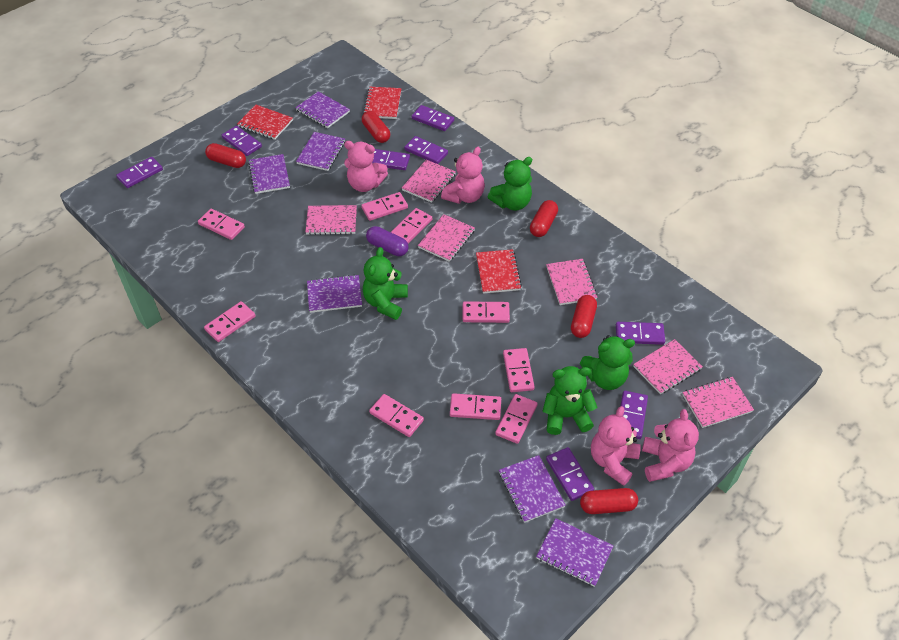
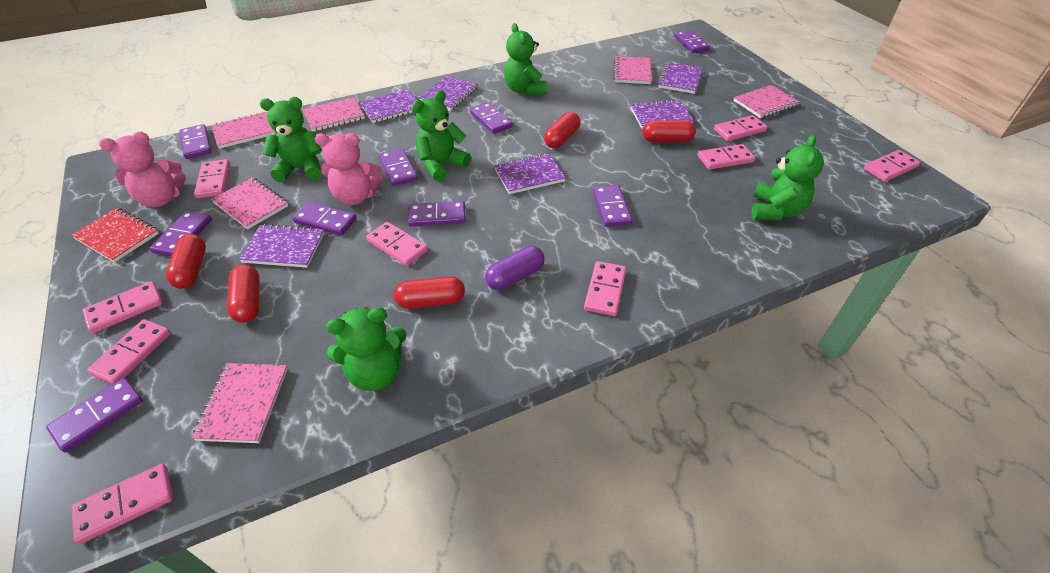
green teddy bear: [363,247,408,320] [488,157,532,211] [542,366,597,435] [580,335,635,390] = 4 -> [260,97,322,182] [326,307,407,391] [412,90,471,181] [504,23,547,96] [752,135,824,221] = 5
pink teddy bear: [344,141,388,192] [441,147,485,204] [591,406,641,486] [642,409,699,482] = 4 -> [99,132,186,207] [315,133,383,205] = 2
purple domino: [116,157,163,188] [222,126,262,156] [372,149,410,170] [404,136,448,164] [412,105,454,131] [546,447,594,501] [616,322,665,345] [620,391,648,439] = 8 -> [46,378,143,452] [149,211,212,256] [179,124,211,159] [292,202,357,236] [379,148,418,186] [408,201,466,227] [470,102,513,134] [593,185,632,227] [674,30,710,53] = 9
red notebook: [237,105,293,140] [363,87,402,119] [476,249,522,293] = 3 -> [71,208,159,263] = 1

